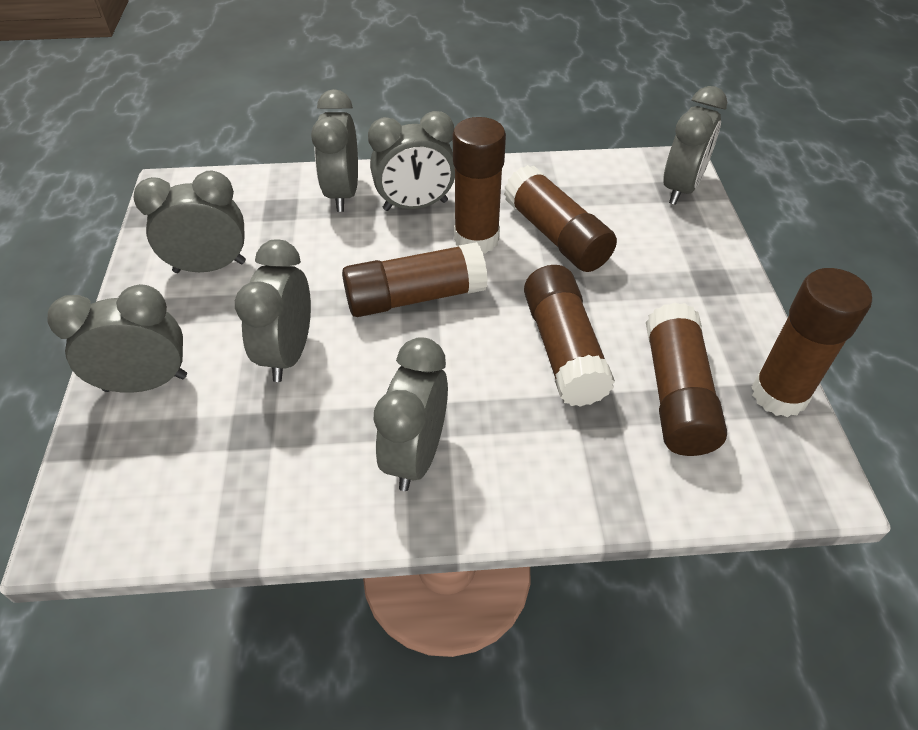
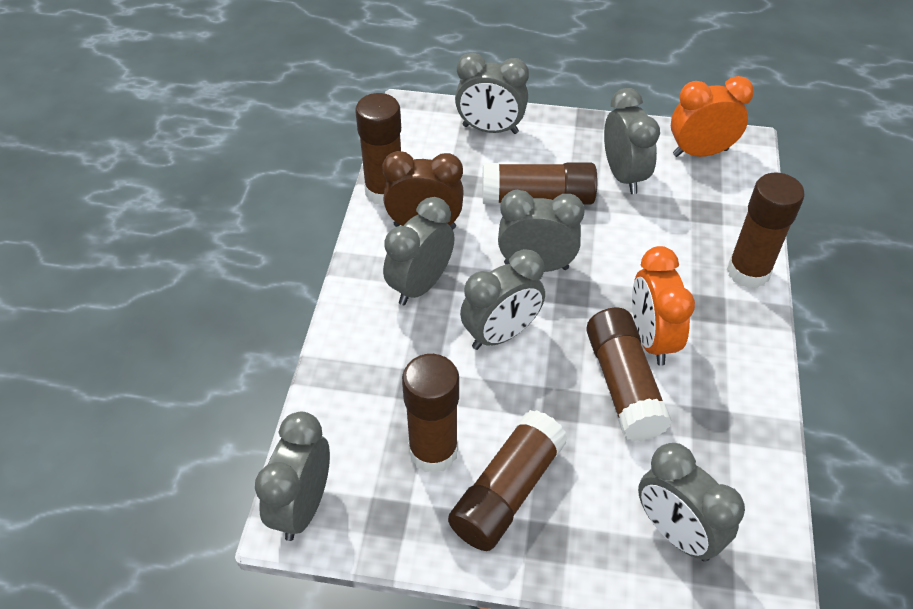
brown clock: none = 0 -> [382,151,464,229] = 1
orange clock: none = 0 -> [632,246,695,366] [671,76,754,157] = 2

